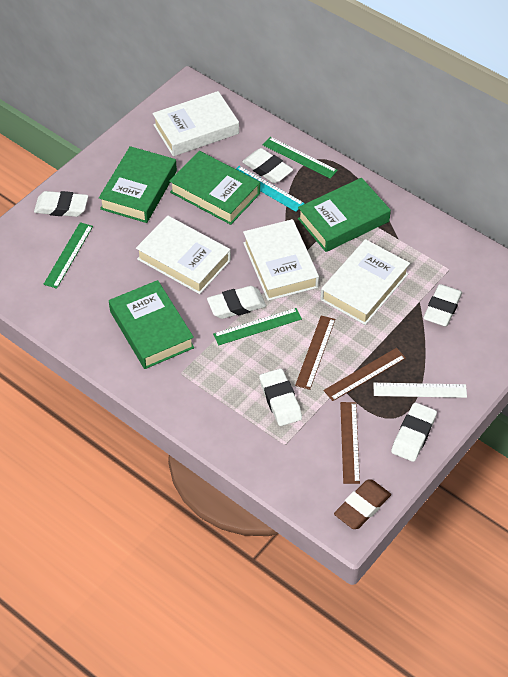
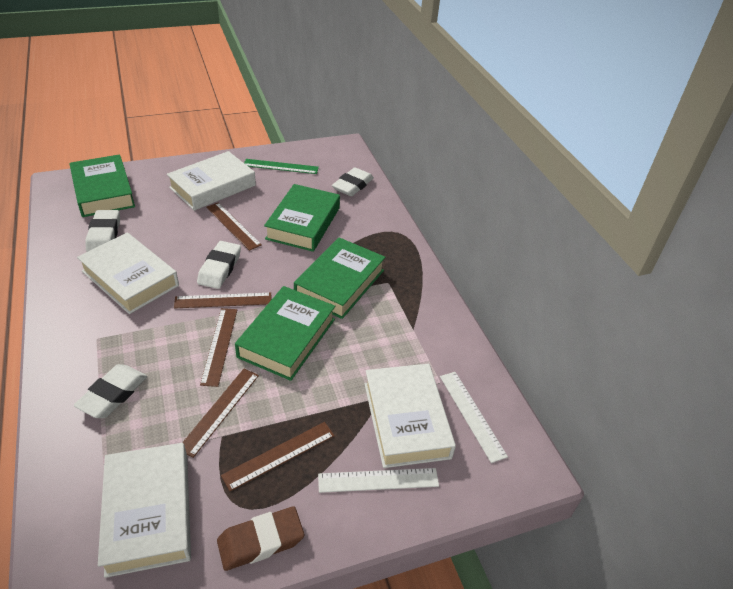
brown ruler: [295,315,335,390] [323,348,406,401] [340,402,360,484] = 3 -> [174,293,271,308] [182,369,259,458] [200,308,237,387] [206,202,262,251] [221,422,335,491] = 5
green ruler: [43,222,93,289] [213,308,302,345] [263,137,338,179] = 3 -> [244,159,319,174] = 1
turquoise ruler: [236,166,305,212] = 1 -> none = 0
white eraser: [34,191,88,217] [207,286,266,319] [242,148,293,183] [259,368,302,426] [391,402,437,462] [423,284,462,326] = 6 -> [74,364,147,418] [85,210,120,252] [197,241,241,289] [332,167,374,196] = 4
white ruler: [373,383,467,398] = 1 -> [318,468,439,493] [440,372,508,463] = 2

